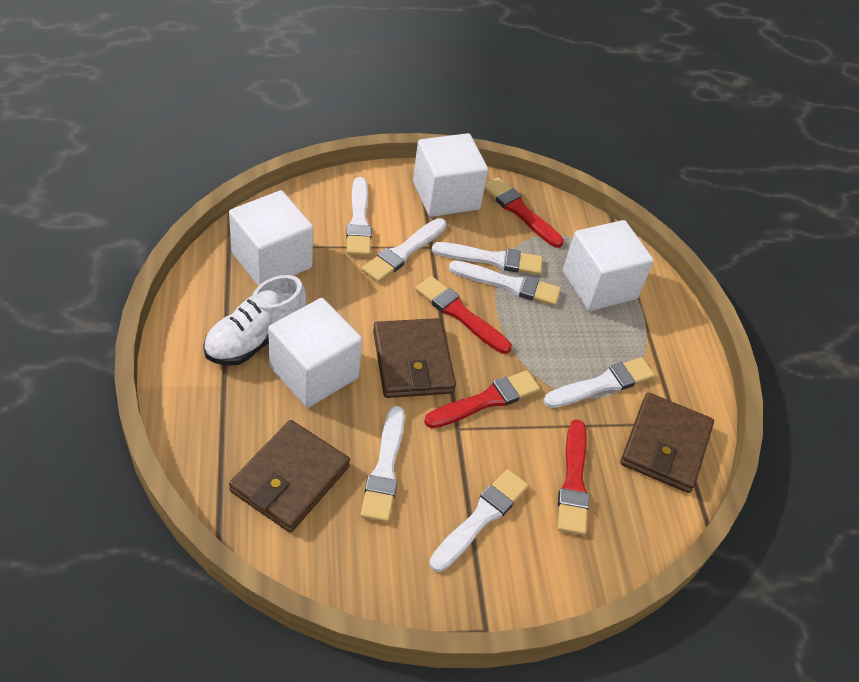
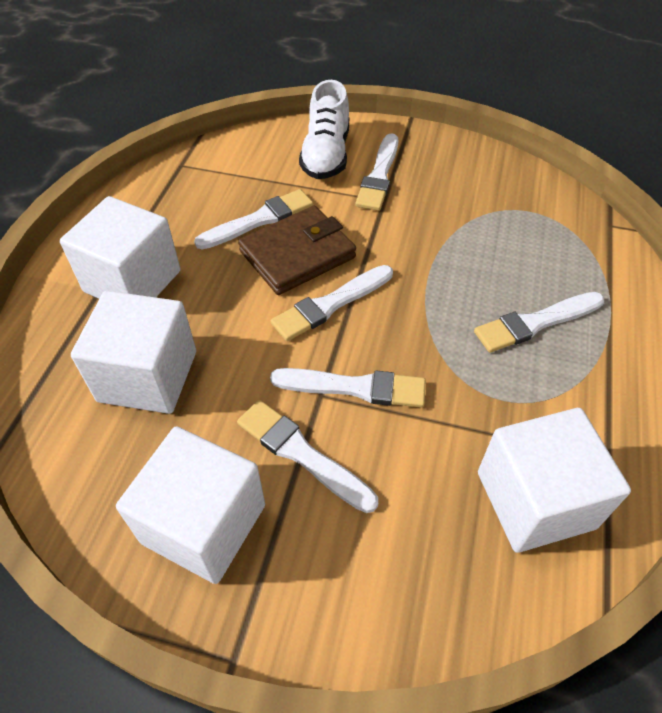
brown wallet: [229,420,350,532] [373,318,456,398] [620,393,714,493] = 3 -> [238,206,356,295] = 1
red brush: [415,276,512,354] [424,370,540,428] [484,177,564,248] [557,419,589,535] = 4 -> none = 0
white brush: [346,177,372,256] [360,406,405,522] [362,218,447,283] [429,469,529,572] [432,242,543,275] [449,260,561,306] [543,357,655,408] = 7 -> [194,189,313,250] [237,400,378,513] [270,368,426,408] [271,265,393,341] [355,133,398,211] [474,292,604,353] = 6

